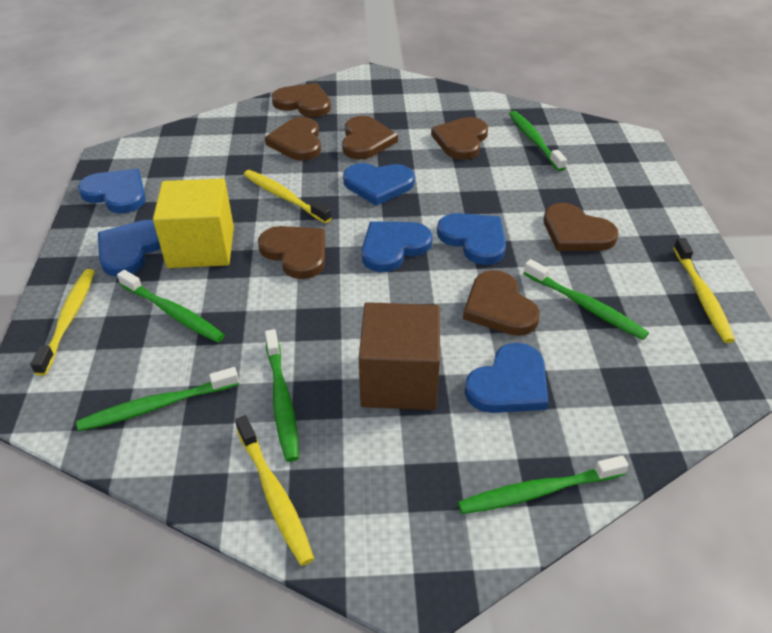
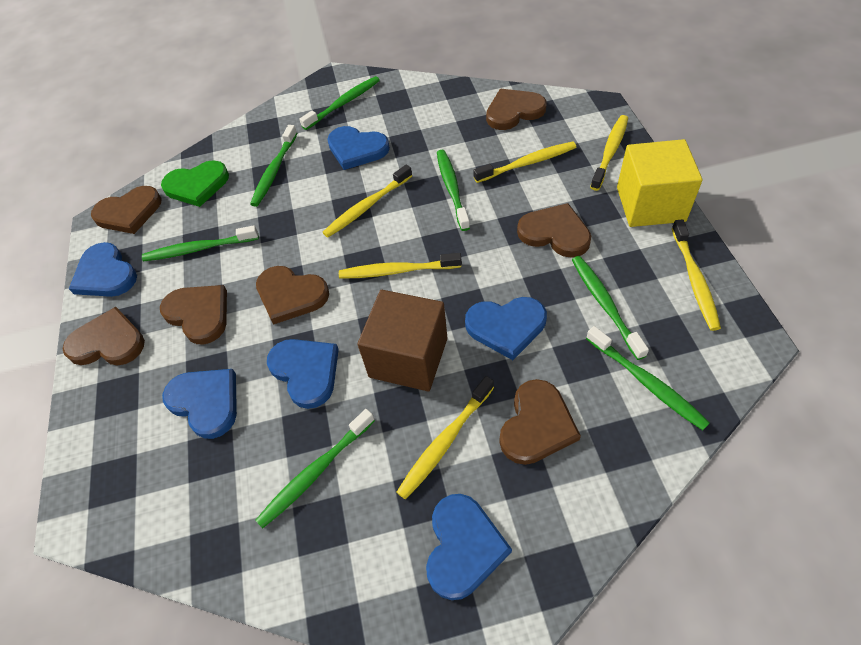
green heart: none = 0 -> [161,160,229,207] = 1
green toothbrush: [76,367,239,431] [117,270,225,343] [265,329,299,462] [458,456,628,514] [509,111,567,171] [523,259,649,340] = 6 -> [142,225,259,261] [250,125,297,207] [255,409,375,528] [299,76,380,130] [437,150,470,231] [572,256,649,360] [586,326,710,430] = 7
yellow toothbrush: [30,269,95,376] [235,415,314,566] [244,170,331,223] [673,238,735,343] = 4 -> [322,165,412,238] [339,253,462,279] [396,376,494,499] [473,142,576,183] [590,115,628,191] [672,219,721,331] = 6

